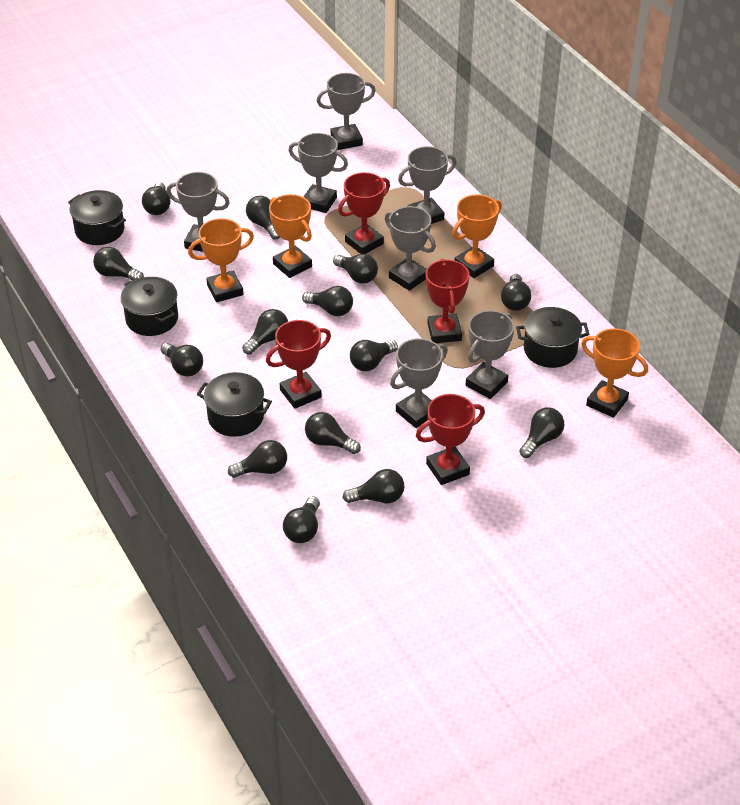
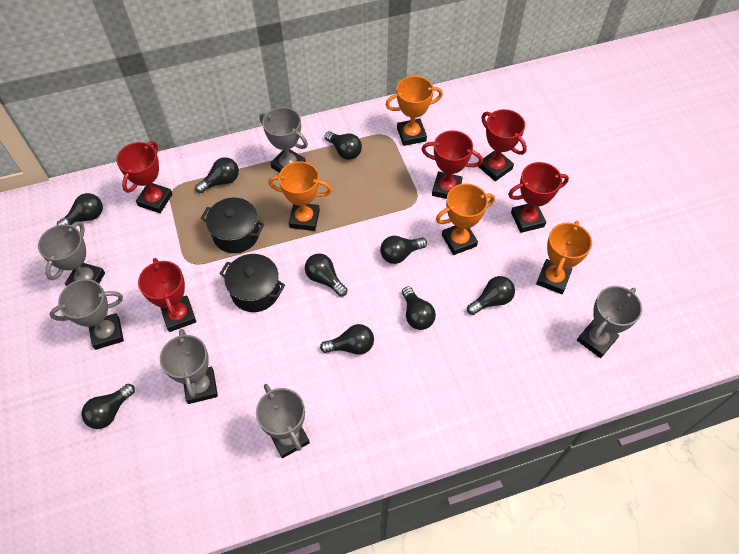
black light bulb: [93,247,144,280] [142,182,171,215] [160,343,203,376] [228,440,287,478] [242,309,288,355] [246,196,280,240] [283,496,320,543] [302,286,353,316] [305,412,361,454] [333,254,378,284] [342,469,404,503] [350,340,398,371] [501,274,531,311] [519,407,564,458] = 14 -> [57,193,103,225] [82,384,135,429] [195,157,239,193] [305,254,347,297] [320,324,374,355] [324,131,362,160] [380,236,427,264] [402,286,436,330] [467,276,515,315] = 9
black pot: [68,190,126,245] [121,277,178,336] [197,372,272,437] [516,307,589,368] = 4 -> [201,198,265,253] [219,254,285,312] = 2
grey trophy: [167,172,230,252] [288,133,348,213] [317,73,376,150] [385,206,436,291] [390,338,447,428] [398,146,456,224] [466,310,514,399] = 7 -> [38,221,105,286] [50,279,124,350] [160,329,218,404] [256,384,310,458] [259,107,308,173] [577,286,642,358] = 6
red trophy: [266,320,331,409] [338,172,390,254] [416,394,485,485] [425,259,470,343] = 4 -> [116,141,173,213] [138,258,196,332] [421,130,483,199] [478,109,527,181] [508,162,569,233] = 5

